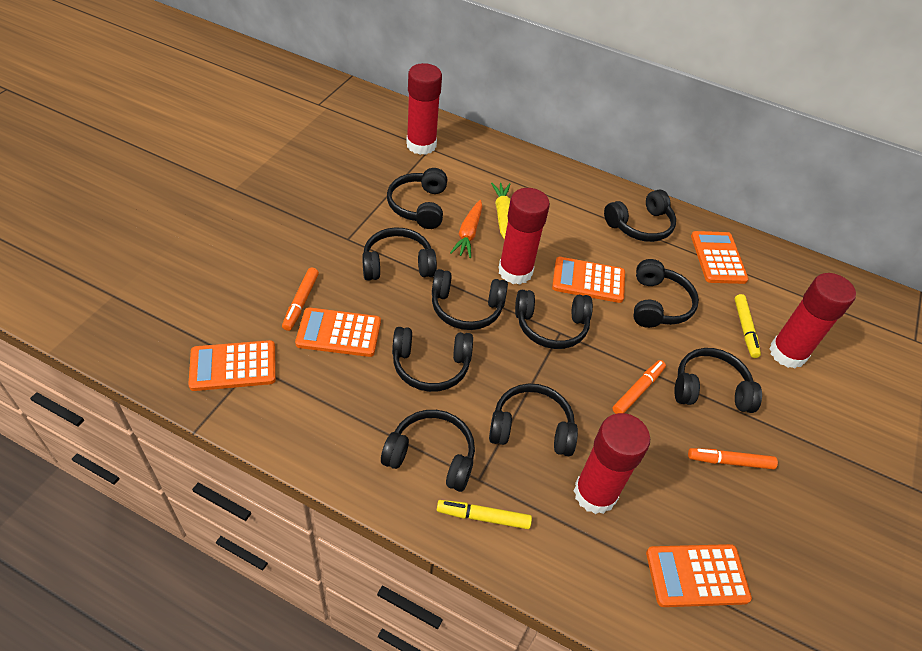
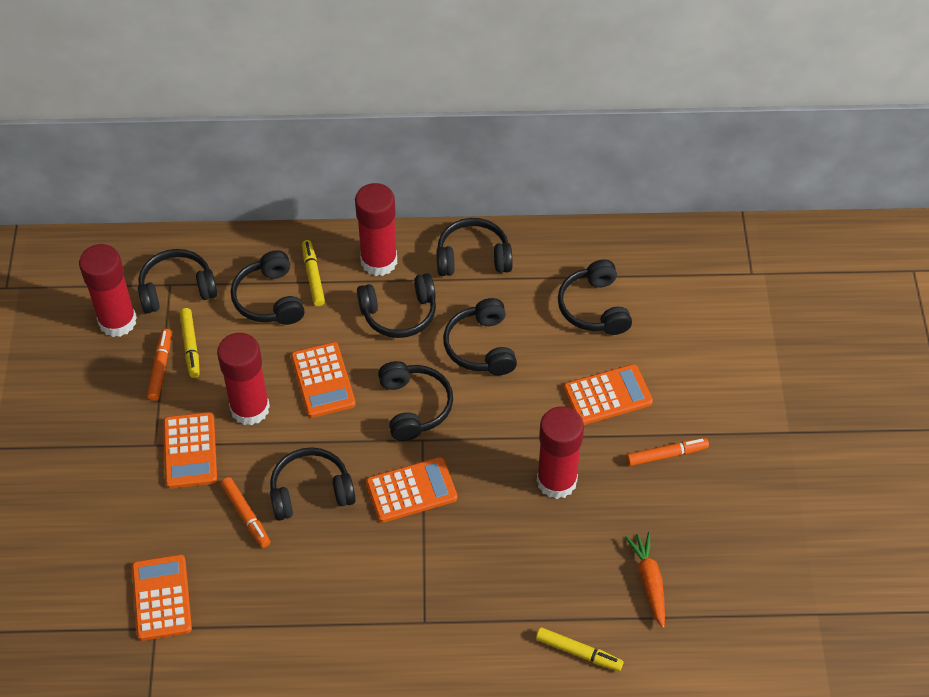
black headphones: [362,227,437,281] [381,410,475,492] [387,168,447,229] [392,327,473,392] [432,269,508,330] [489,384,578,456] [515,290,593,349] [604,190,676,242] [633,259,699,328] [674,348,762,413] = 10 -> [138,249,218,314] [231,250,305,325] [270,447,356,521] [357,273,436,338] [378,361,453,441] [436,218,513,276] [443,298,517,375] [558,259,632,335] = 8
yellow carrot: [491,182,510,239] = 1 -> none = 0
yellow marker: [437,500,532,529] [734,294,761,358] = 2 -> [180,308,200,378] [302,240,325,306] [536,627,624,671] = 3

